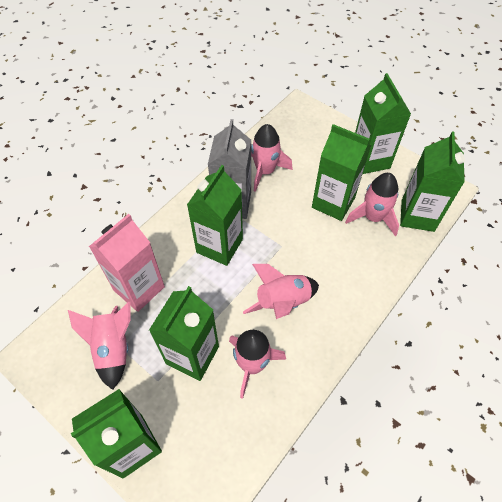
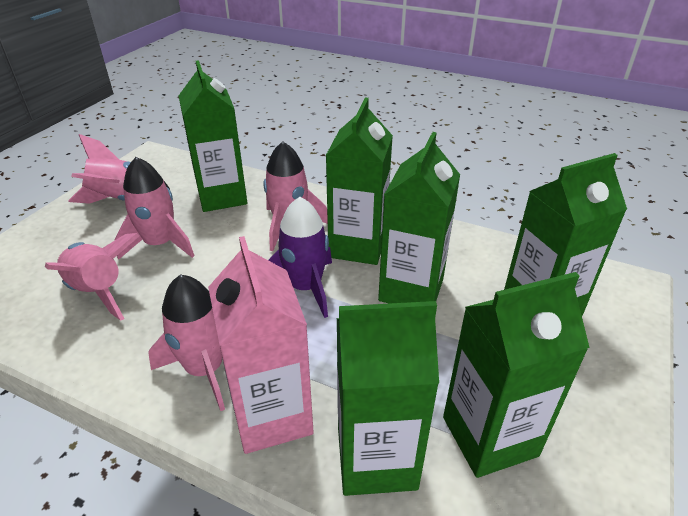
grey carton: [208,119,251,219] = 1 -> none = 0
purple rocket: none = 0 -> [268,197,332,318] = 1

